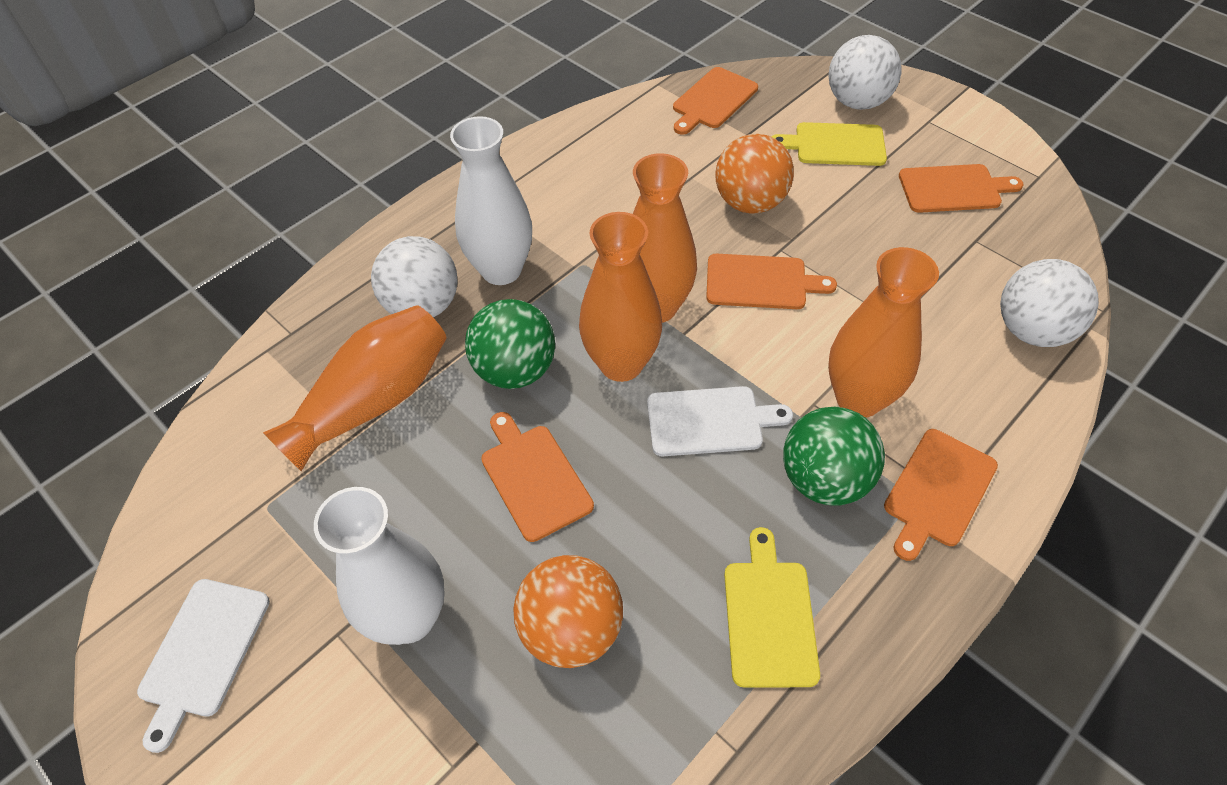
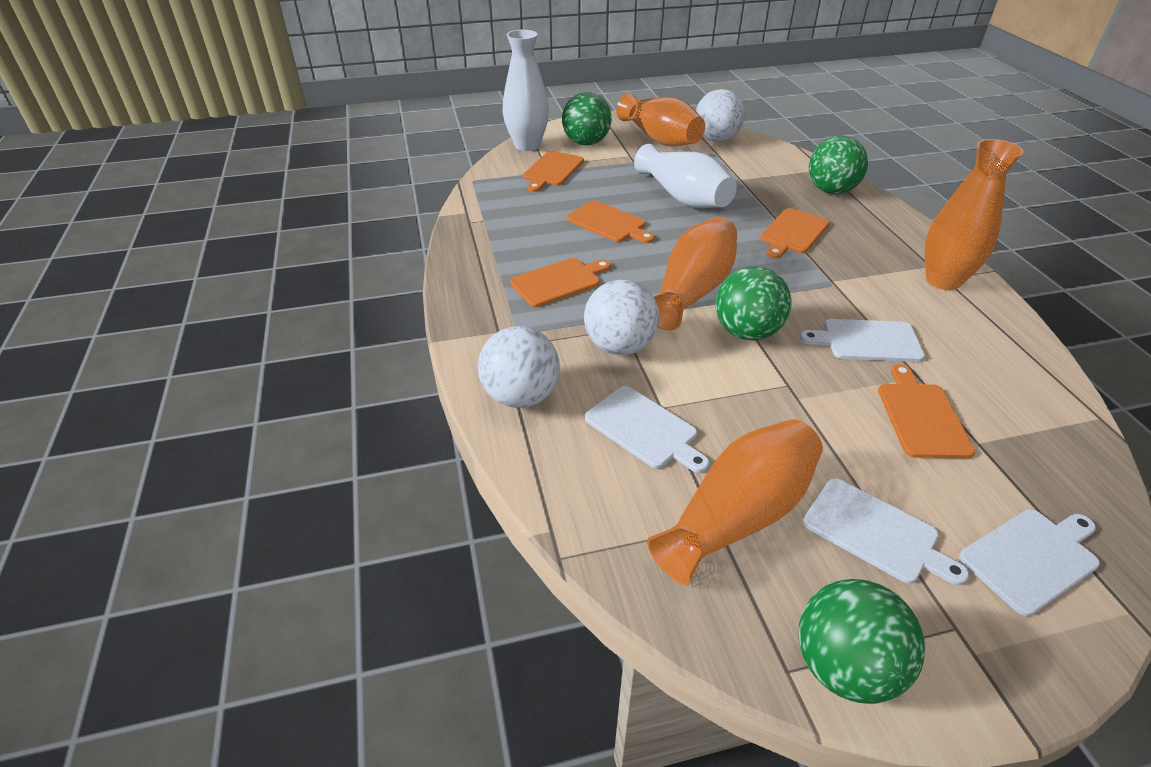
green ball: [465,299,555,389] [783,407,885,505] = 2 -> [562,92,612,145] [716,266,791,340] [799,579,925,704] [809,136,868,194] = 4
orange ball: [513,555,623,668] [715,134,794,214] = 2 -> none = 0
white cutting board: [137,579,270,753] [647,386,793,456] = 2 -> [585,386,709,473] [800,319,925,362] [803,478,969,585] [959,509,1100,616] = 4
yellow cutting board: [724,527,820,688] [772,122,887,166] = 2 -> none = 0

